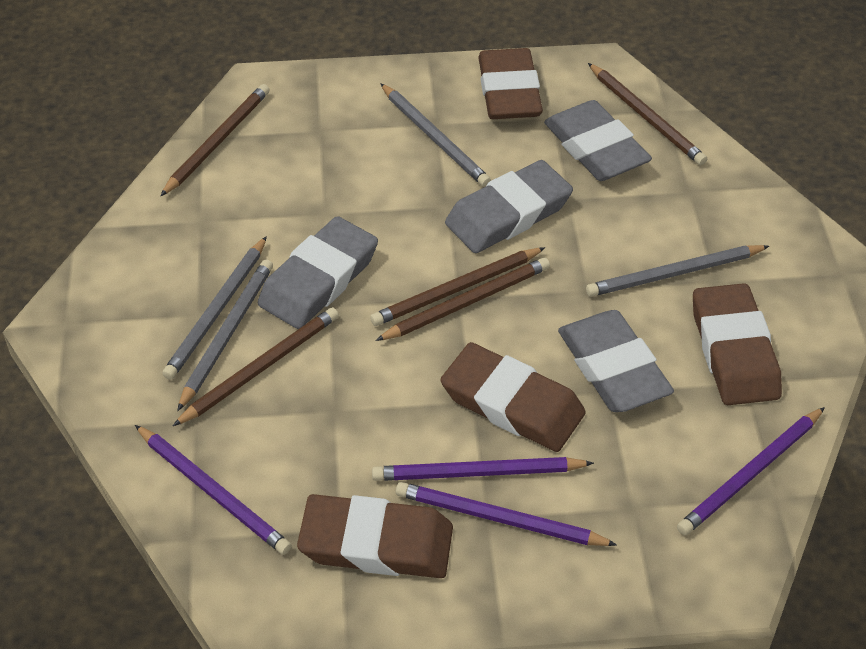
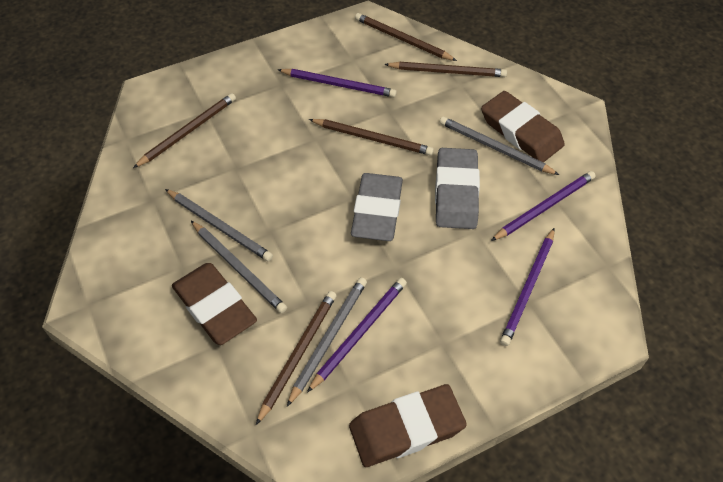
brown eraser: [297,494,453,578] [440,342,586,452] [478,48,543,119] [693,283,782,405] = 4 -> [172,263,257,345] [349,384,467,467] [481,91,565,163] = 3
grey eraser: [258,216,378,329] [445,160,573,253] [544,100,652,181] [558,310,674,412] = 4 -> [351,173,403,241] [435,148,480,229] = 2

